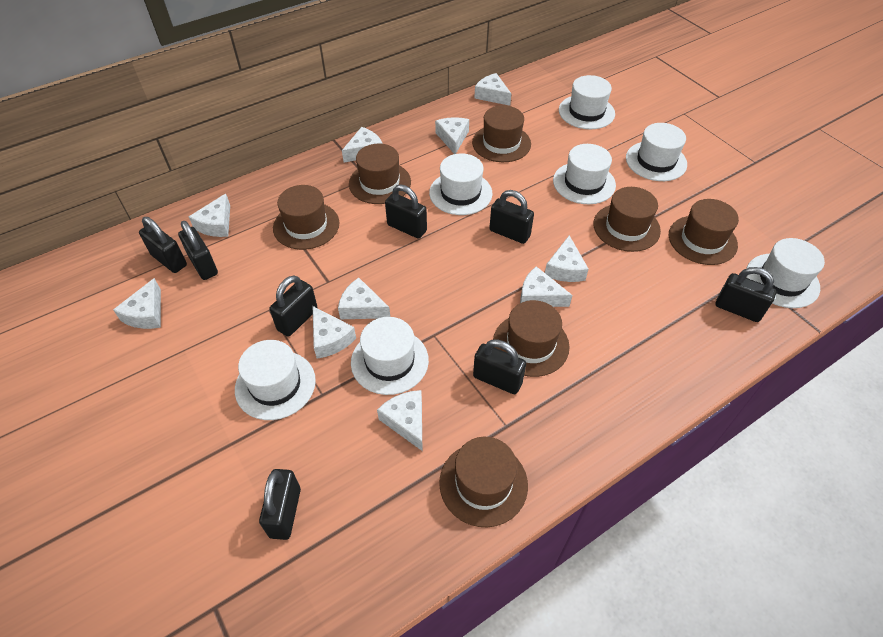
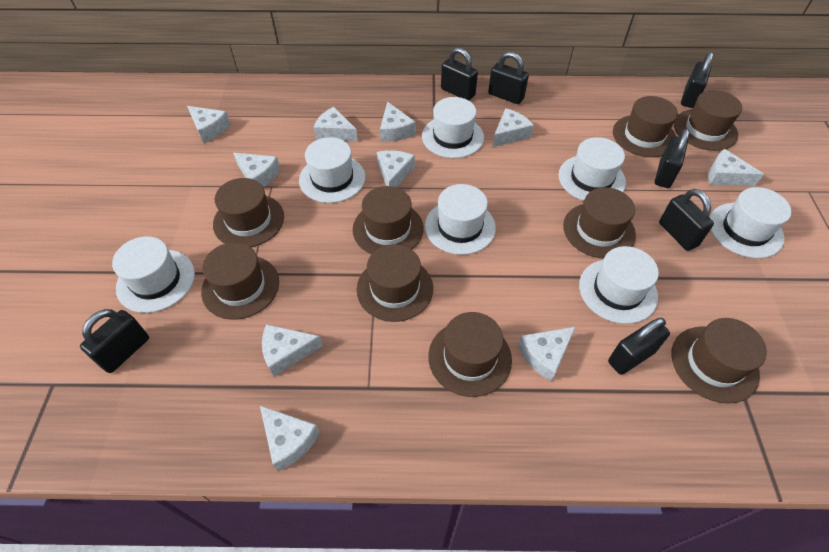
black padlock: [139,217,187,273] [178,221,218,280] [259,469,301,540] [269,275,318,337] [385,184,427,239] [473,339,526,394] [489,190,534,244] [716,267,776,322] = 8 -> [80,309,149,373] [441,47,478,101] [488,52,529,104] [608,318,670,375] [655,128,689,188] [659,189,714,251] [681,52,713,108] = 7
brown hat: [273,185,339,250] [349,144,411,204] [439,437,528,527] [472,105,531,162] [493,300,570,377] [593,187,661,252] [669,199,739,265] = 7 -> [201,242,279,319] [213,178,284,247] [353,186,424,254] [356,244,433,322] [428,312,512,397] [563,187,636,258] [613,96,678,157] [671,318,767,404] [674,90,742,151] = 9

